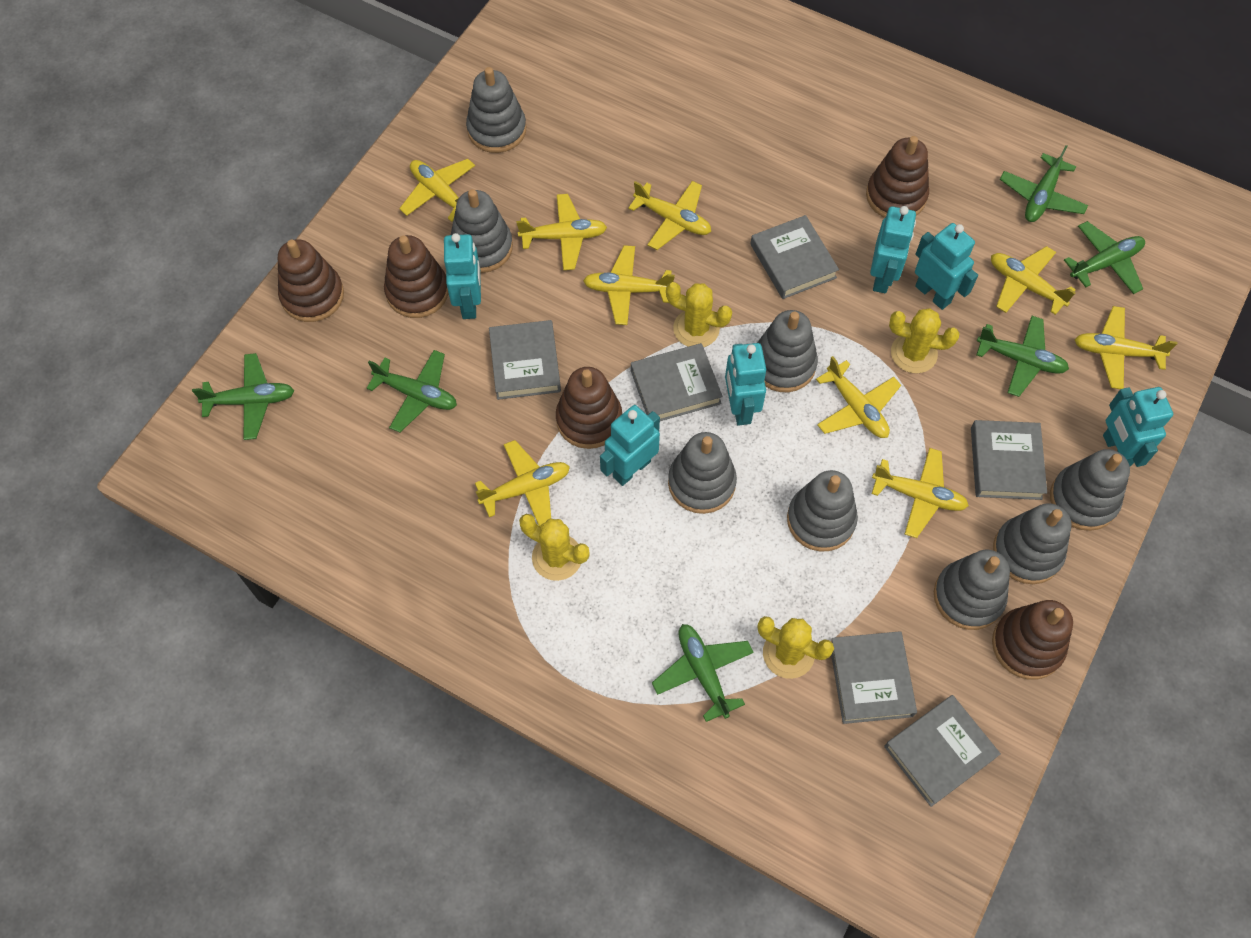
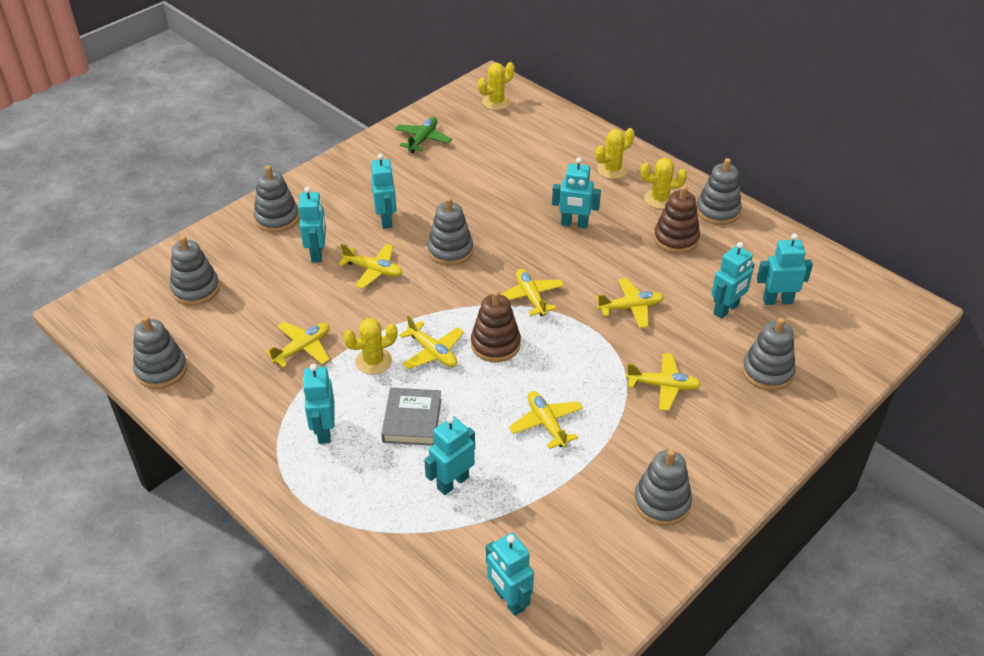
brown stacking toy: [278,239,344,322] [384,235,448,318] [556,367,622,449] [866,136,929,218] [992,600,1073,680] = 5 -> [471,290,521,362] [654,186,700,253] = 2
green plane: [192,353,294,440] [366,350,457,432] [652,624,754,722] [976,316,1069,397] [1000,145,1088,222] [1064,221,1145,294] = 6 -> [395,117,452,153] = 1
grey book: [489,320,561,400] [631,343,723,421] [751,215,839,299] [831,631,917,724] [884,695,1001,807] [971,420,1047,500] = 6 -> [381,388,441,446] = 1
grey stacking toy: [451,189,513,273] [466,67,526,153] [668,432,737,514] [757,310,818,392] [787,470,858,551] [934,550,1010,630] [993,503,1071,584] [1050,449,1130,531] = 8 -> [133,316,187,389] [170,236,220,306] [254,165,299,233] [428,197,473,266] [634,449,692,526] [696,158,742,225] [742,318,796,391] = 7
turquoise robot: [444,233,481,319] [600,405,660,486] [725,343,766,426] [870,206,916,293] [915,223,978,310] [1103,387,1173,467] = 6 -> [298,186,326,263] [302,364,334,444] [371,153,397,229] [424,416,475,495] [486,533,534,616] [552,157,601,228] [711,242,755,319] [757,233,813,305] = 8
yellow plane: [399,159,475,222] [475,440,570,526] [516,194,607,270] [583,245,675,325] [628,181,711,250] [816,356,901,438] [872,448,969,538] [991,246,1076,315] [1075,306,1177,389] = 9 -> [265,322,330,368] [339,244,403,289] [399,315,464,369] [500,269,565,316] [509,391,583,449] [596,278,664,328] [626,353,701,411] = 7

